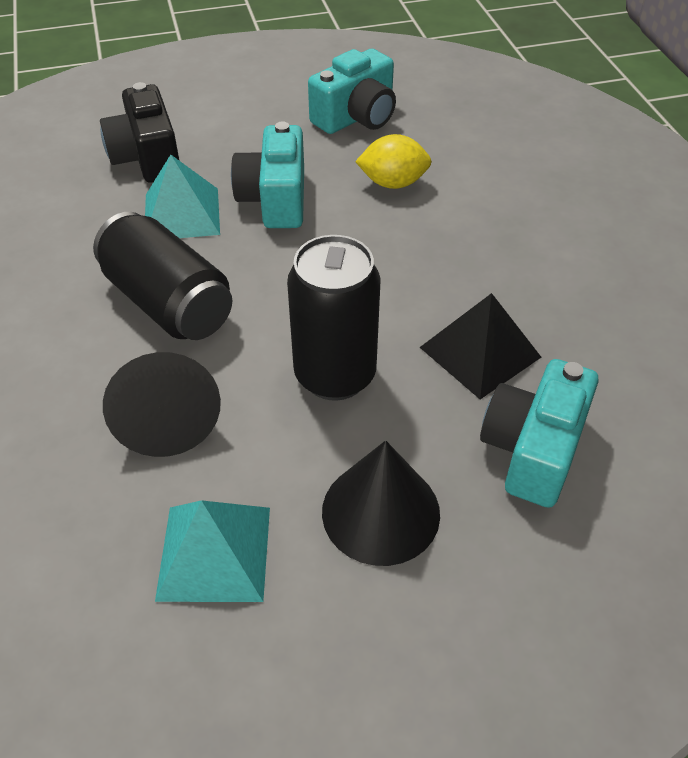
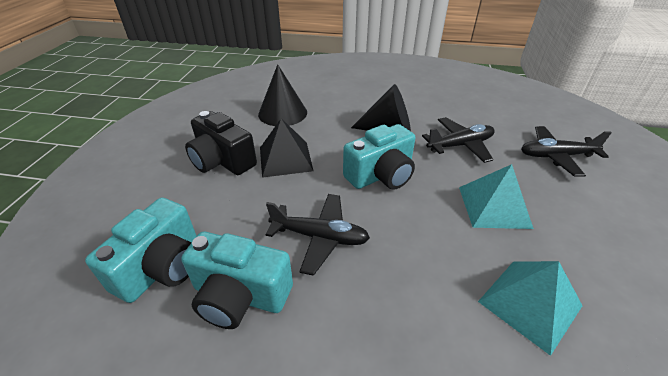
black can: [93,212,232,340] [287,235,380,400] = 2 -> none = 0
black plane: none = 0 -> [266,194,370,276] [422,117,495,163] [521,126,612,177] = 3
yellow lemon: [355,134,432,189] = 1 -> none = 0

